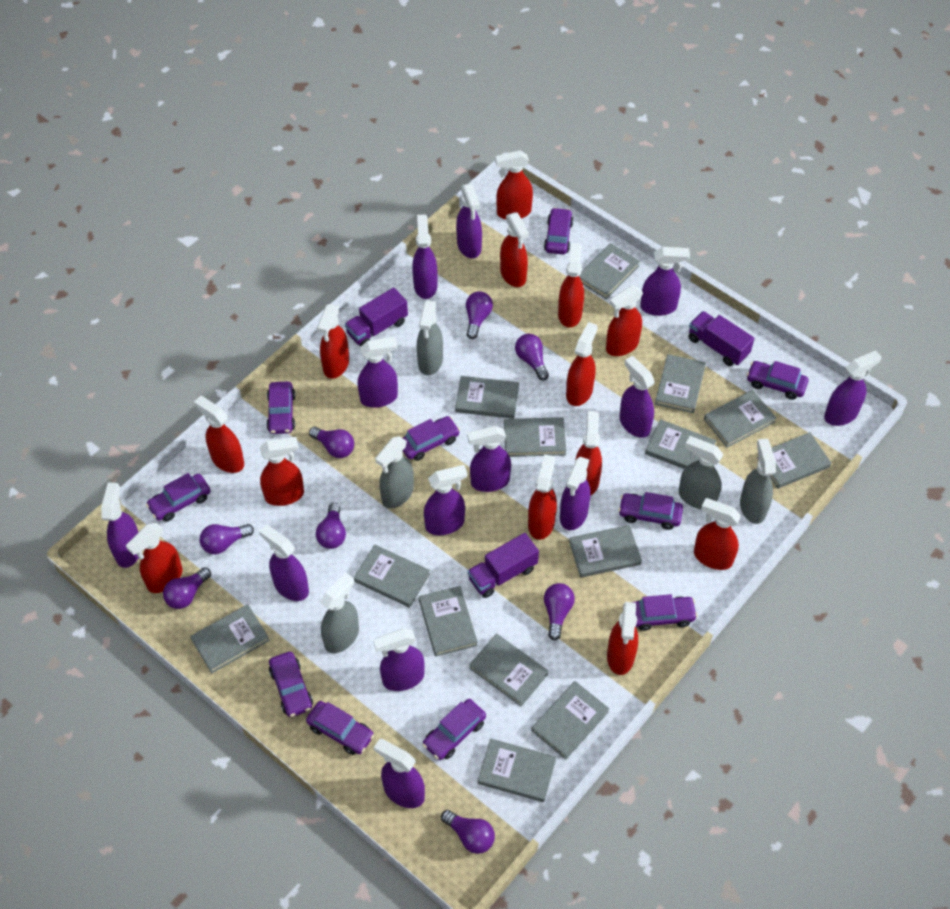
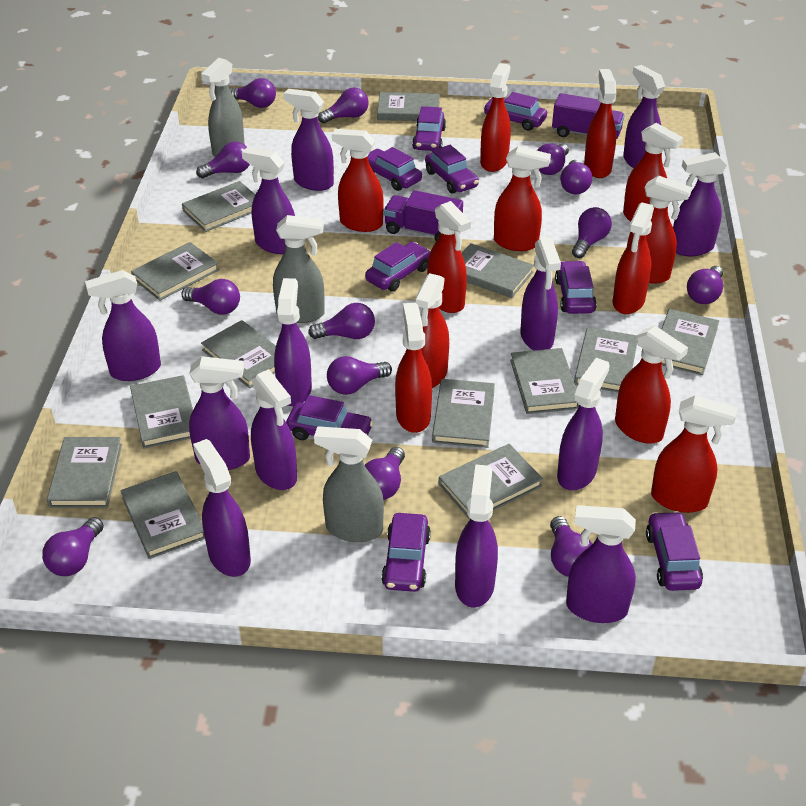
grey book: [190,604,270,673] [354,544,430,608] [419,586,478,656] [455,376,519,419] [469,633,548,706] [478,738,556,802] [504,417,566,457] [531,681,609,759] [569,525,642,578] [579,243,640,299] [645,419,716,469] [655,354,706,413] [704,390,776,448] [757,432,831,489] = 14 -> [47,437,122,508] [120,471,205,559] [130,375,193,448] [131,242,219,301] [182,181,256,232] [201,320,276,388] [377,92,440,121] [432,379,495,448] [439,444,543,520] [461,243,534,298] [510,348,579,414] [574,327,637,392] [661,309,719,375] = 13
grey spray bottle: [320,573,359,653] [375,436,414,508] [417,300,443,375] [679,436,723,509] [740,439,776,524] = 5 -> [201,58,244,157] [273,215,325,323] [314,426,384,542] = 3
purple car: [146,473,210,522] [266,381,295,434] [269,652,313,717] [306,701,374,755] [403,416,460,461] [422,699,486,760] [544,208,573,255] [618,492,683,530] [632,594,697,631] [747,361,808,400] = 10 -> [286,395,374,440] [365,242,431,292] [368,147,422,191] [381,513,431,592] [412,106,446,151] [425,145,479,194] [483,92,547,131] [555,261,597,314] [646,511,703,591] = 9
purple light bulb: [163,567,211,609] [200,524,254,554] [309,427,354,458] [316,503,346,549] [441,810,495,854] [466,291,493,339] [515,333,549,381] [544,583,575,640] = 8 -> [42,517,104,576] [181,279,240,315] [196,142,250,178] [229,78,276,108] [308,303,375,339] [318,87,369,123] [327,356,392,395] [365,447,405,500] [537,143,569,175] [550,516,592,577] [560,160,592,194] [572,207,612,258] [687,266,723,304] = 13
purple truck: [345,287,408,347] [467,533,539,598] [689,311,754,366] = 3 -> [384,190,463,241] [552,93,625,139] = 2
red spray bottle: [126,523,182,593] [194,396,244,473] [260,437,304,506] [317,304,349,379] [495,150,533,220] [500,212,529,287] [528,454,557,540] [558,243,584,328] [566,322,598,406] [575,411,602,495] [606,286,643,356] [607,602,638,675] [694,498,741,570] = 13 -> [332,129,384,232] [395,303,432,433] [415,273,449,388] [427,201,471,313] [480,63,511,172] [494,146,551,251] [584,69,616,178] [613,202,654,314] [615,326,688,444] [623,123,683,222] [627,176,692,283] [651,396,737,513] = 12

